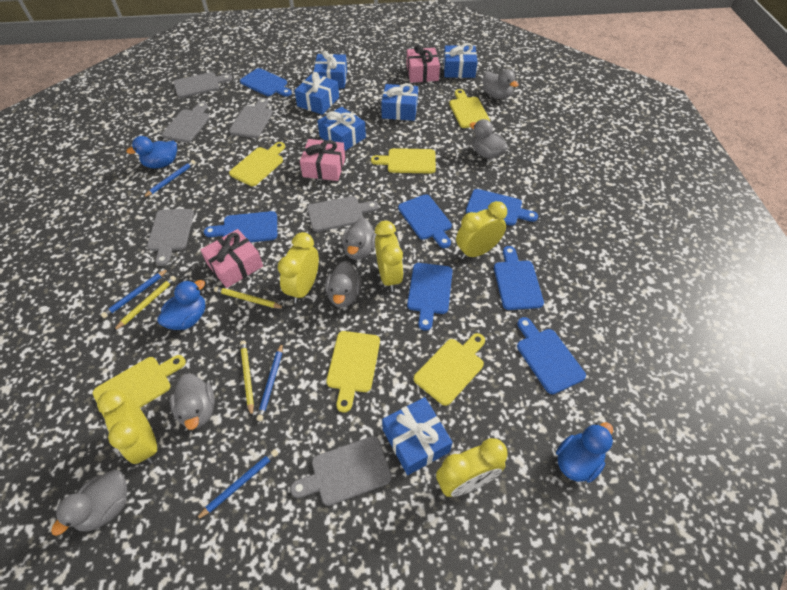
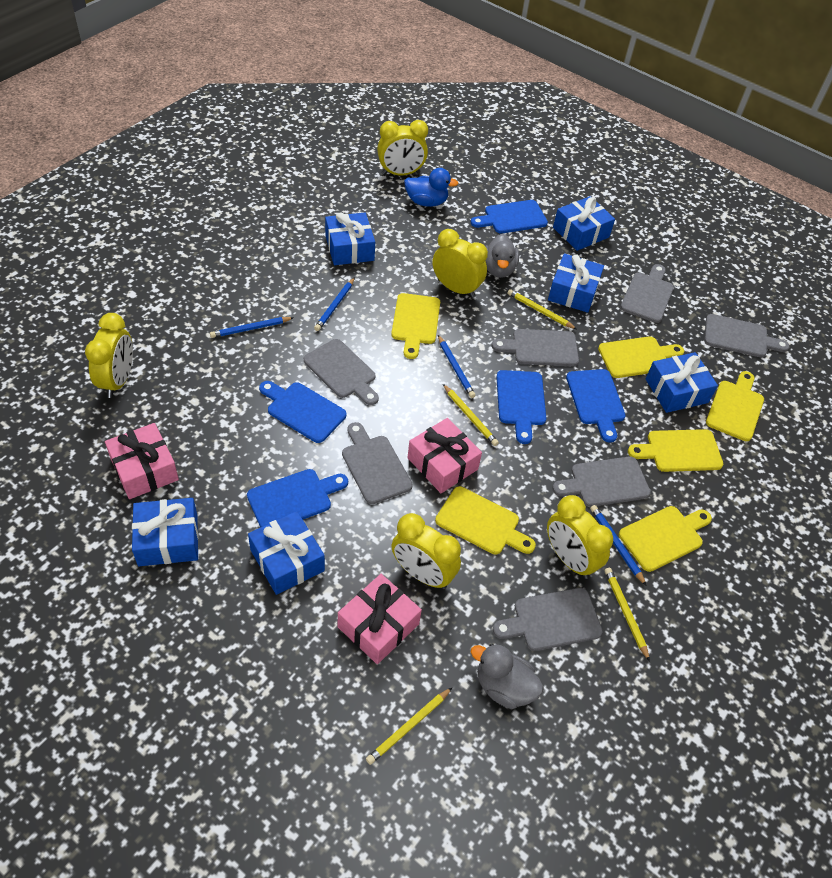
blue cutting board: [204,211,277,242] [240,68,292,97] [398,194,452,248] [407,263,453,331] [466,189,538,226] [494,246,544,310] [517,317,586,394] = 7 -> [247,469,348,528] [259,381,346,443] [471,200,548,233] [497,370,546,444] [566,369,626,443] = 5
blue duck: [126,136,177,168] [157,280,205,330] [556,422,614,483] = 3 -> [404,168,459,207] = 1
grey cutting board: [147,209,194,266] [162,102,210,143] [173,72,232,98] [229,98,273,138] [290,436,392,506] [307,196,379,232] = 6 -> [304,339,379,405] [342,422,413,504] [492,329,579,366] [493,588,603,651] [552,457,651,507] [620,264,674,323] [704,314,790,358] = 7
grey duck: [51,470,127,536] [170,374,215,430] [325,261,362,307] [342,218,377,260] [470,119,508,159] [483,69,519,99] = 6 -> [471,644,543,709] [485,234,519,278] = 2
yellow pencil: [113,276,176,331] [214,286,285,308] [240,340,254,417] = 3 -> [366,688,452,765] [443,384,499,446] [507,289,577,329] [605,568,650,662] = 4

